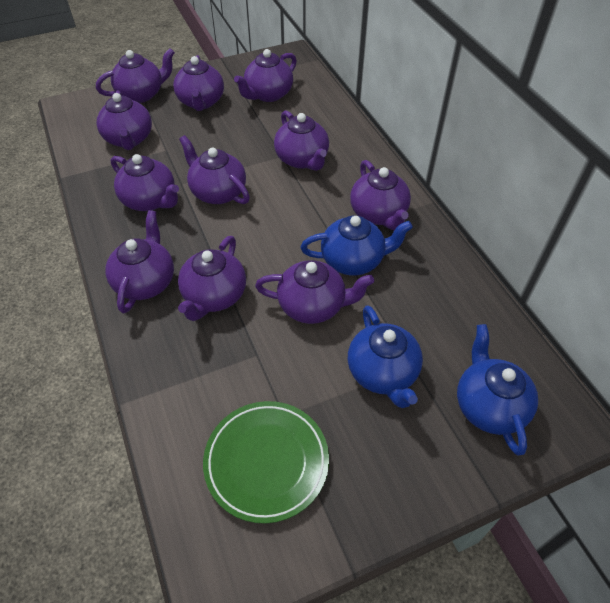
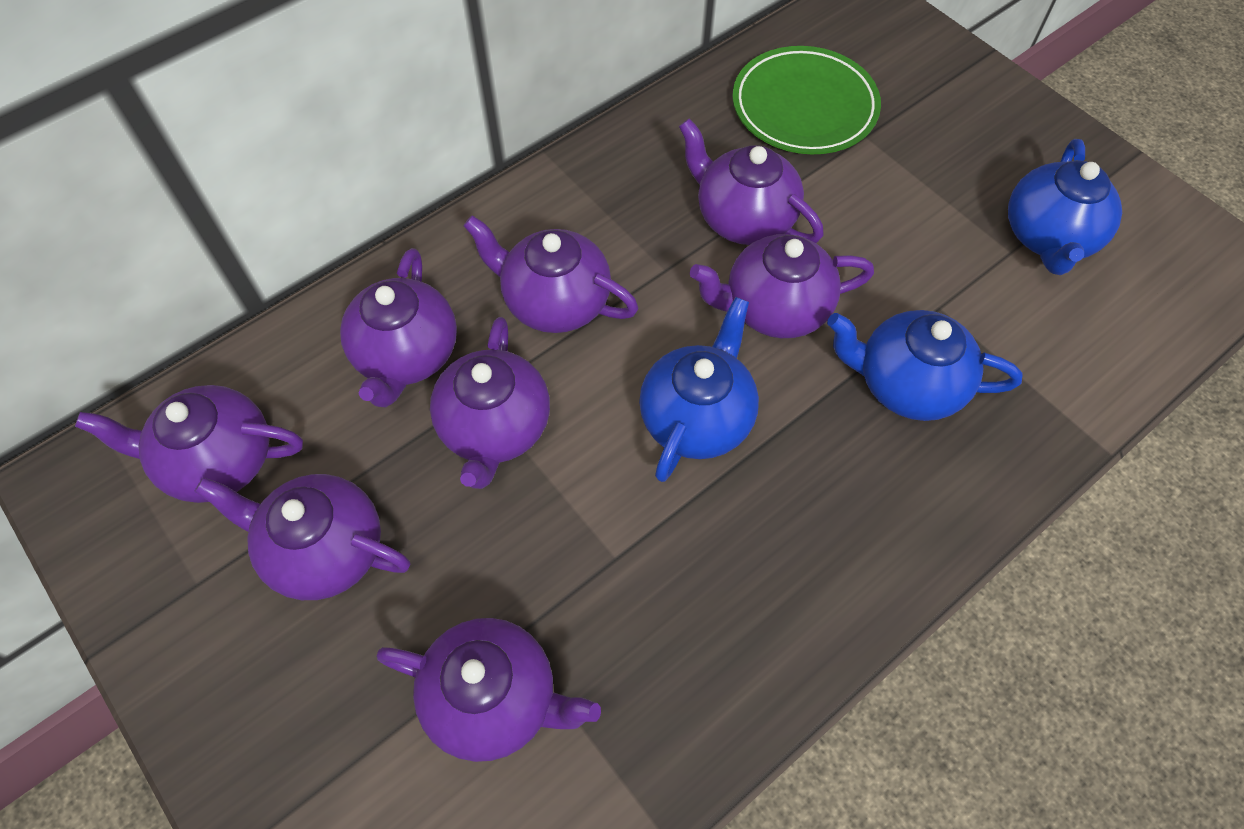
purple teapot: [96,48,175,103] [97,90,152,150] [105,210,174,313] [111,154,179,211] [173,55,224,111] [178,236,246,321] [179,135,250,204] [234,49,297,102] [255,260,374,324] [274,110,329,171] [350,160,411,231] = 11 -> [75,385,303,503] [195,474,410,600] [340,248,457,407] [376,618,601,762] [430,317,550,489] [463,216,639,333] [679,119,824,245] [690,234,874,338] = 8

